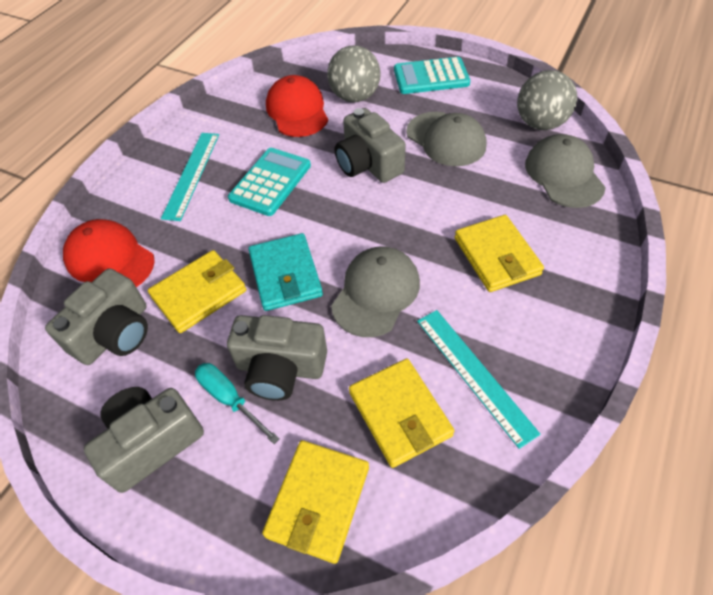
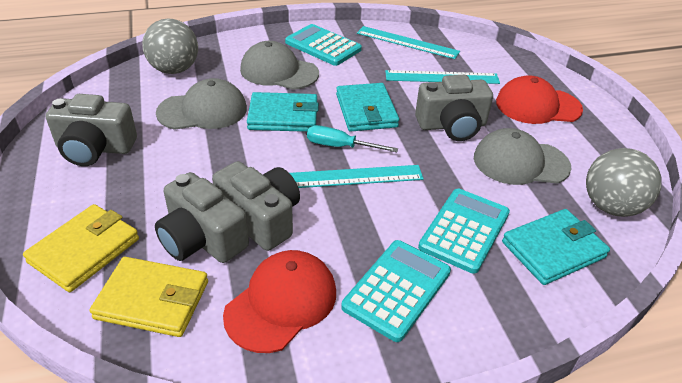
turquoise calculator: [228,148,311,216] [394,57,470,94] = 2 -> [285,24,362,66] [341,240,451,342] [418,189,510,274] = 3
turquoise ruler: [161,133,219,221] [417,310,541,449] = 2 -> [290,165,424,188] [357,26,460,59] [385,70,500,84] = 3
turquoise wallet: [248,233,323,311] = 1 -> [247,92,319,132] [336,83,399,132] [502,209,610,285] = 3
yellow wallet: [148,250,246,333] [262,440,369,564] [349,359,454,468] [455,215,544,292] = 4 -> [23,204,139,292] [90,257,208,337] = 2

